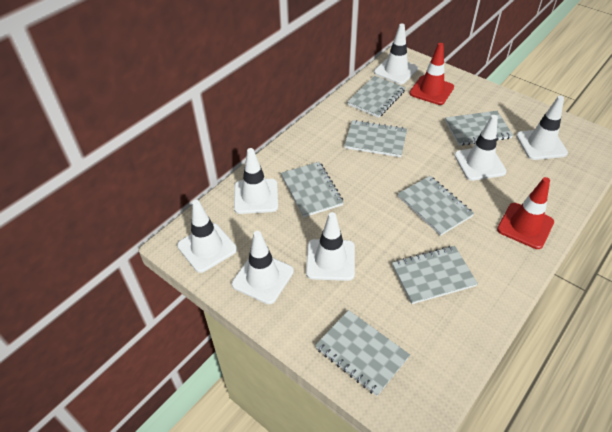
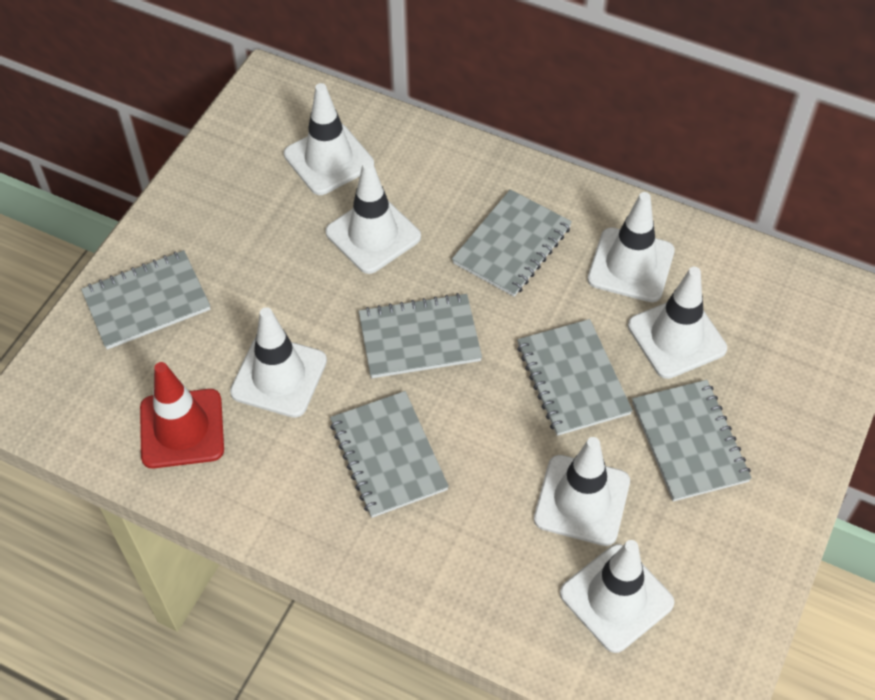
grey notebook: [281,162,344,218] [315,310,410,396] [344,120,407,157] [347,76,405,118] [392,246,478,304] [398,176,474,236] [445,111,513,146] = 7 -> [81,250,210,350] [330,391,449,518] [359,293,482,378] [452,189,572,297] [517,319,633,436] [632,380,752,502] = 6
red traffic cone: [409,43,454,105] [497,177,554,249] = 2 -> [140,362,224,469] = 1

